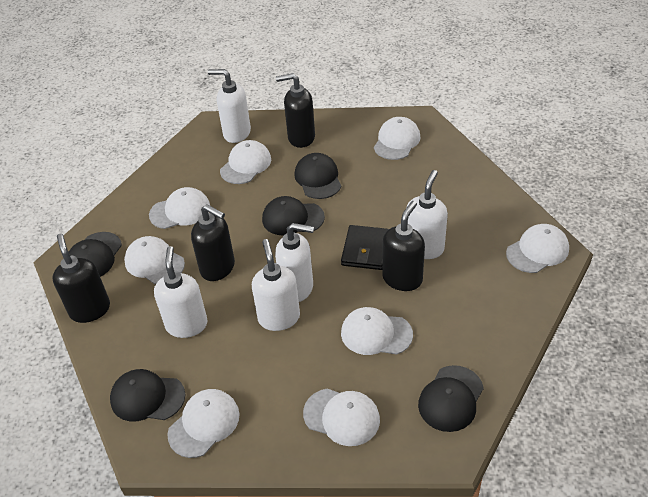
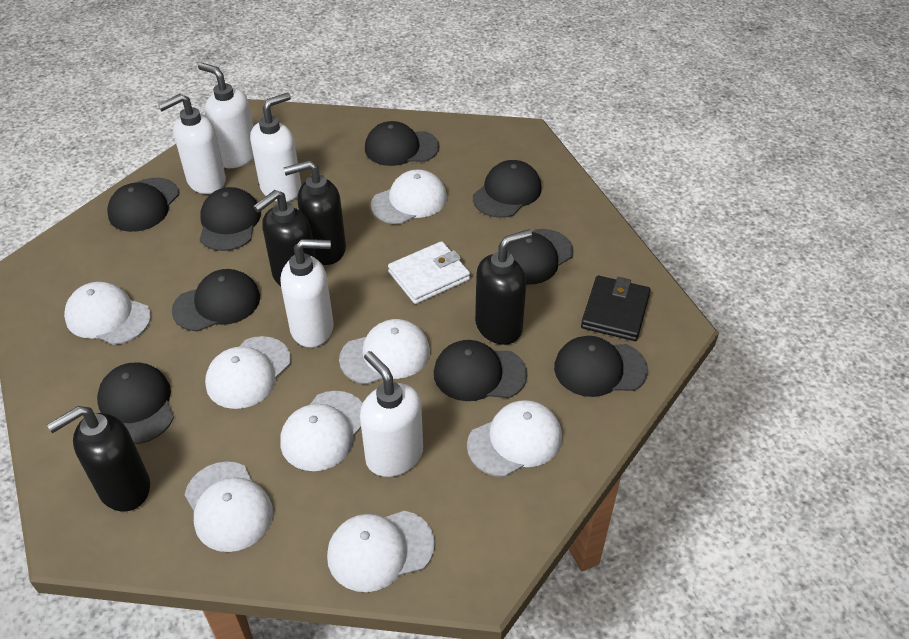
black cap: [69,232,122,277] [110,369,185,421] [262,196,325,236] [294,153,341,199] [418,365,484,432] = 5 -> [97,363,174,444] [107,178,179,232] [172,269,260,332] [200,187,261,251] [365,121,439,166] [434,340,527,401] [473,160,542,218] [507,229,574,285] [554,336,648,397] = 9
white wallet: none = 0 -> [388,241,470,304] = 1

